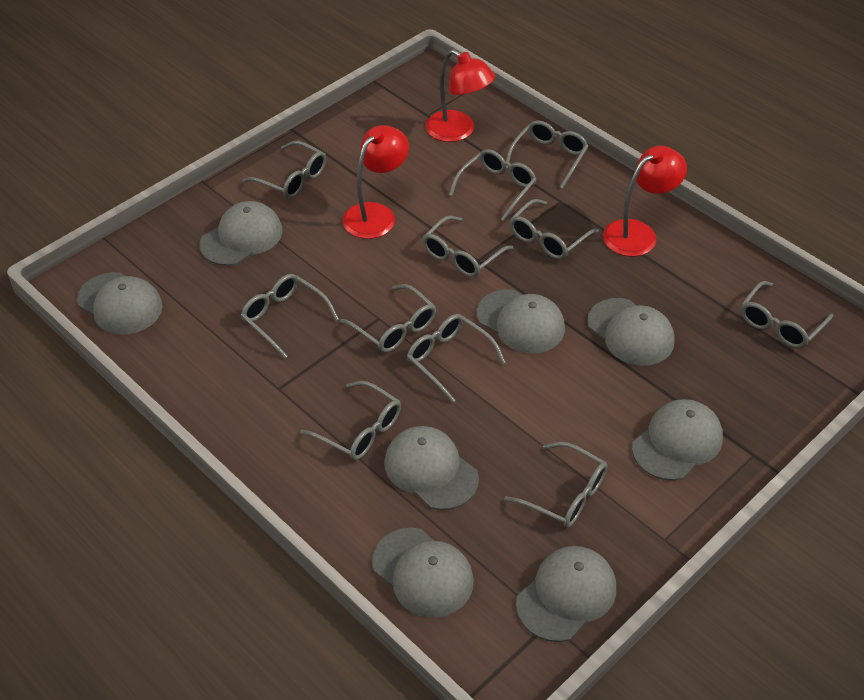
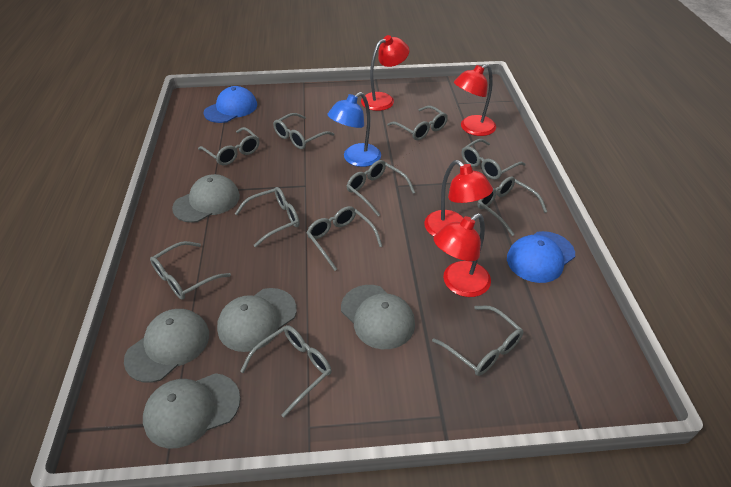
blue cap: none = 0 -> [204,86,257,123] [507,231,575,283] = 2
blue lamp: none = 0 -> [328,92,381,167] = 1
grey cap: [77,272,163,335] [200,201,283,266] [372,528,474,618] [384,426,479,510] [477,289,565,353] [516,546,616,642] [587,298,675,366] [632,399,723,481] = 8 -> [124,309,209,383] [143,373,240,449] [172,174,240,223] [217,288,297,352] [341,285,415,349] = 5
red lamp: [343,125,409,239] [425,49,495,142] [603,146,687,256] = 3 -> [361,35,410,111] [424,160,493,236] [433,213,491,297] [454,64,496,136] = 4

